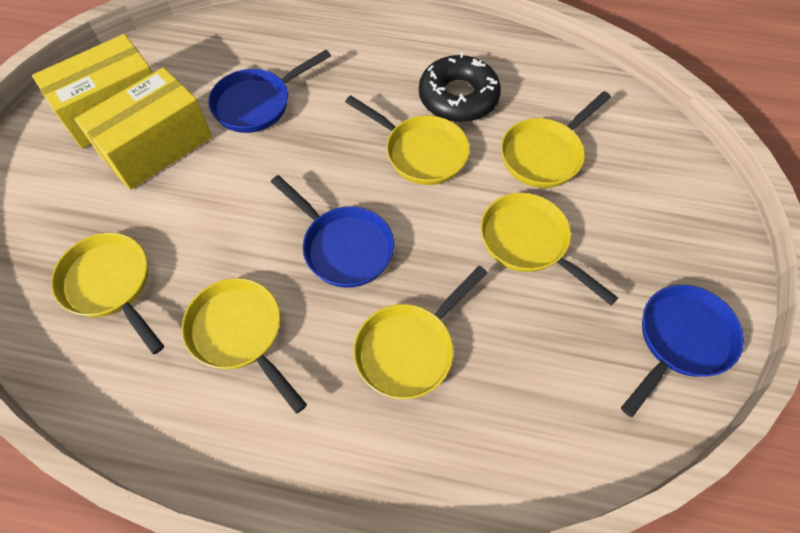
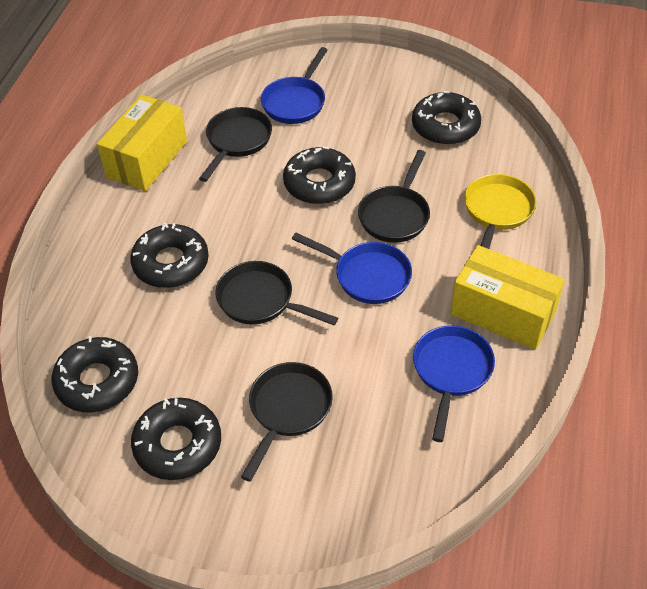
black donut: [419,52,501,122] = 1 -> [52,336,138,413] [130,223,209,288] [131,398,221,480] [283,146,356,204] [412,91,481,145] = 5
black pan: none = 0 -> [199,107,272,182] [215,261,338,325] [241,362,333,482] [358,150,430,243] = 4
yellow pan: [51,232,164,354] [182,278,307,414] [345,95,470,185] [353,266,488,399] [480,193,618,305] [501,91,611,188] = 6 -> [464,174,536,249] = 1

